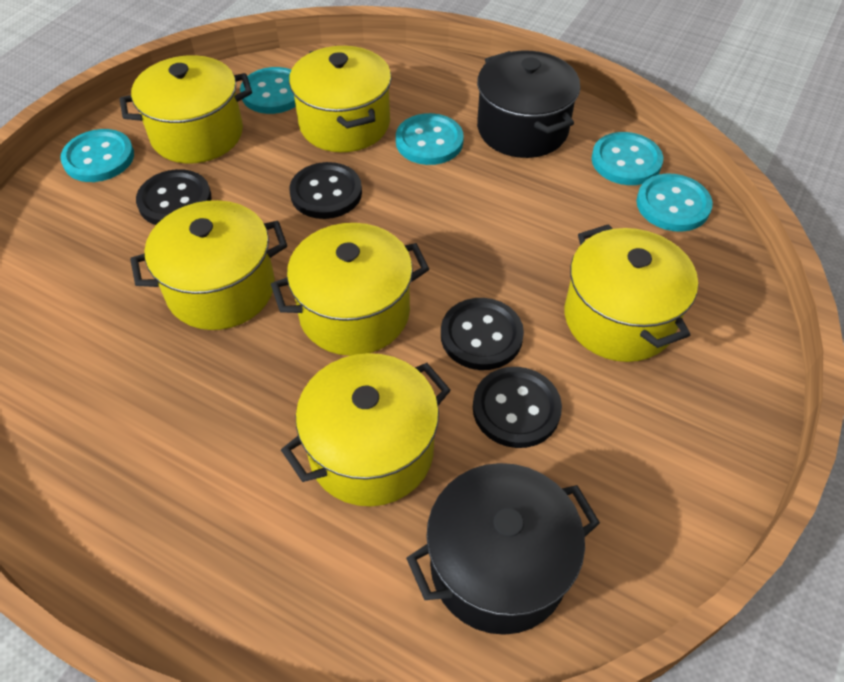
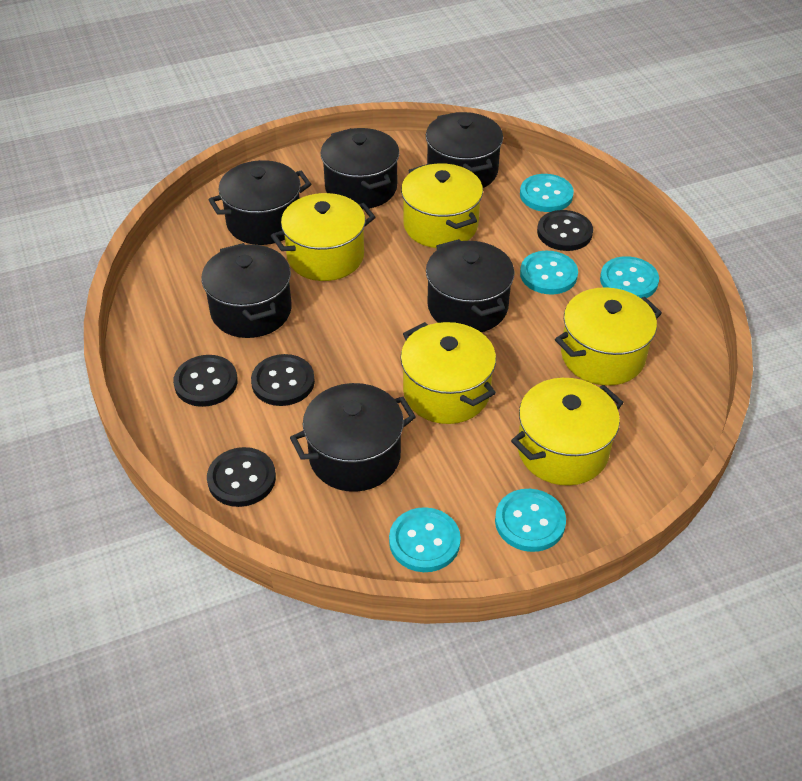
black pot: [406,463,600,635] [477,50,580,158] = 2 -> [201,243,292,338] [208,160,311,245] [290,383,416,492] [320,128,400,209] [426,112,503,188] [426,239,515,332] = 6
yellow pot: [120,55,252,163] [130,200,287,330] [271,223,429,356] [281,353,451,506] [289,46,391,152] [565,224,698,362] = 6 -> [271,193,376,281] [401,163,483,248] [401,322,496,424] [511,378,624,486] [555,287,662,386] = 5

